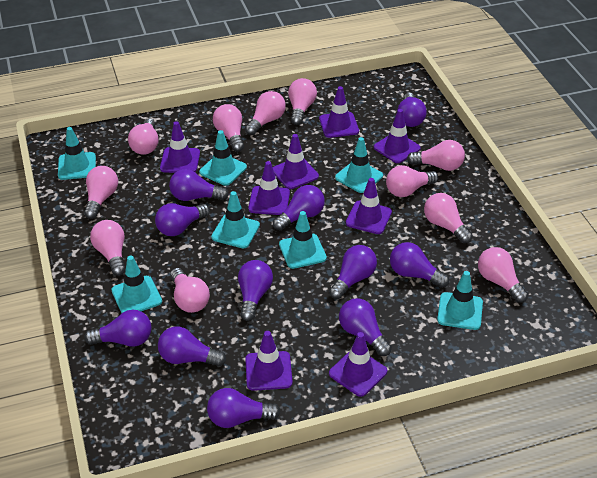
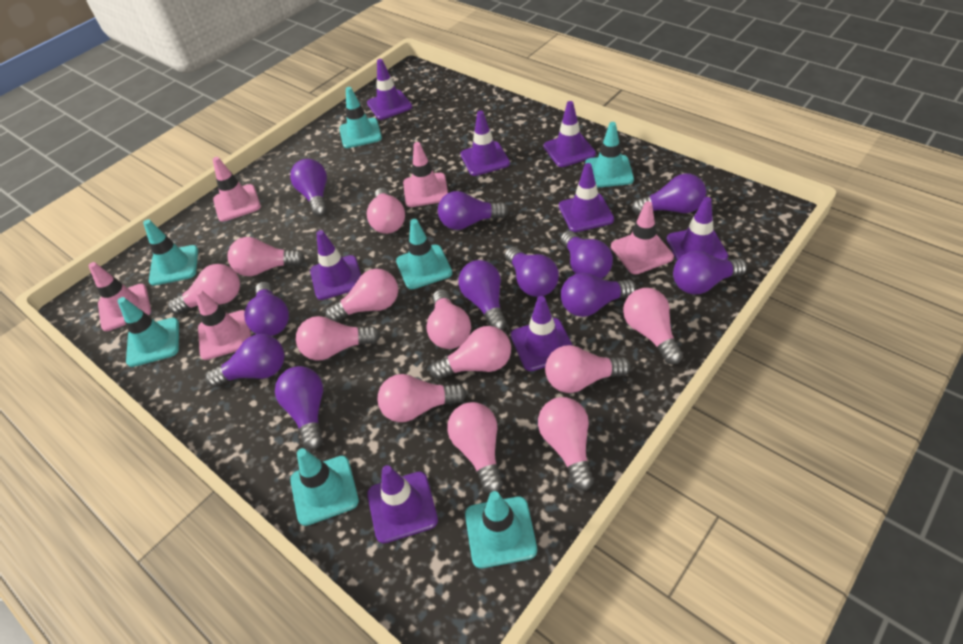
pink light bulb: [84,166,118,219] [90,220,126,276] [128,118,159,155] [170,268,210,313] [213,104,244,152] [245,91,286,135] [288,78,317,125] [386,165,438,197] [407,140,465,171] [424,193,473,243] [478,247,528,303] = 11 -> [168,264,240,315] [228,237,305,276] [296,316,380,360] [325,269,398,322] [367,188,405,234] [378,374,467,422] [426,289,471,349] [430,326,511,379] [447,402,503,493] [538,397,594,491] [545,345,631,393] [623,288,683,365] = 12
pink traffic cone: none = 0 -> [88,262,151,331] [195,289,251,360] [213,157,261,222] [403,142,448,207] [611,201,674,274] = 5

